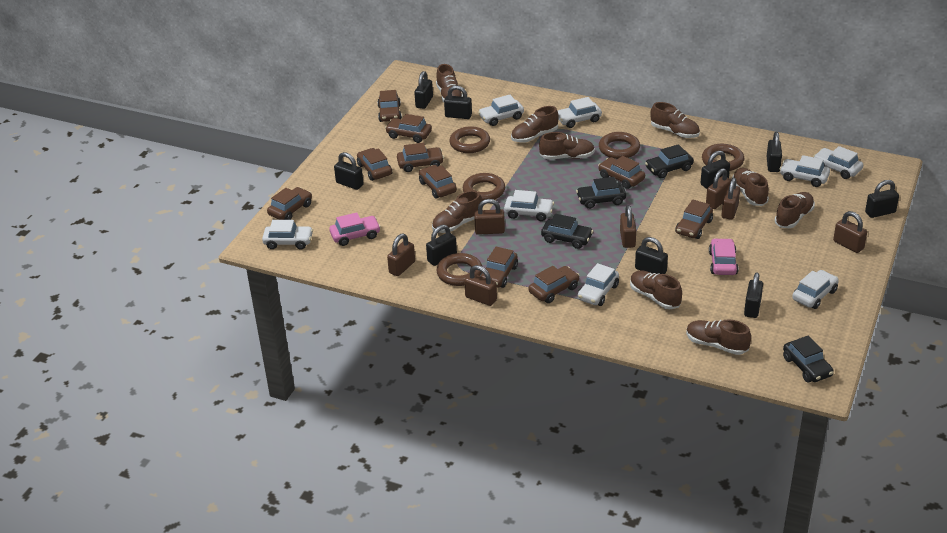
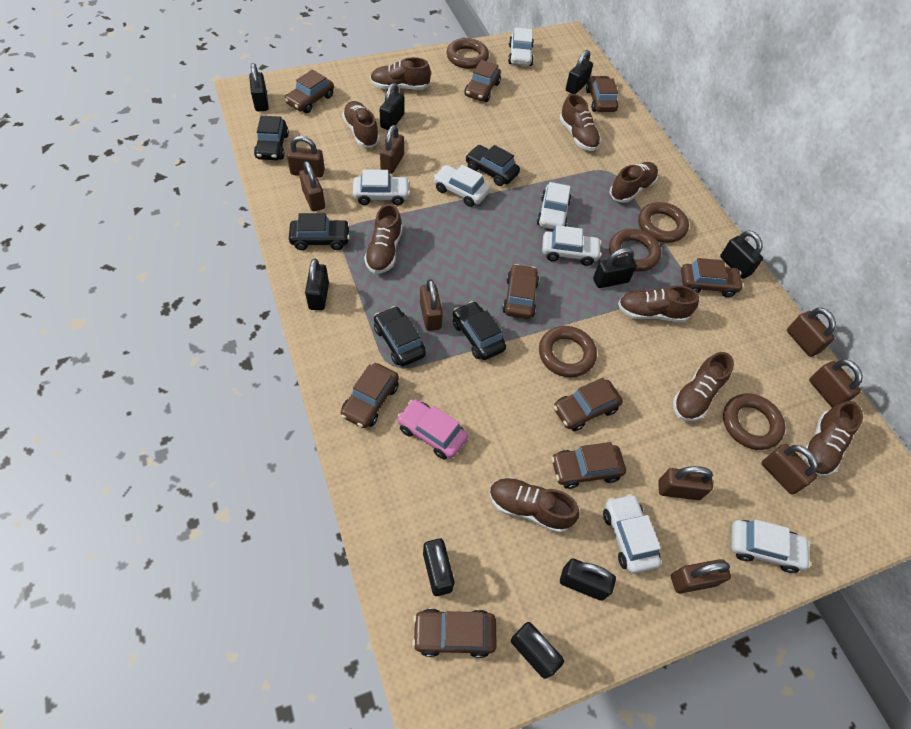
black car: [541,214,593,249] [576,177,626,209] [645,144,694,178] [783,336,834,383] = 4 -> [254,116,289,160] [289,213,350,250] [374,306,426,366] [453,301,506,360] [466,145,520,186] = 5
brown car: [267,187,312,220] [357,148,392,181] [377,90,402,122] [385,114,432,143] [397,143,444,172] [419,165,457,199] [480,247,518,288] [528,266,580,303] [598,156,645,189] [675,200,713,239] = 10 -> [285,69,334,113] [340,363,399,428] [412,609,497,658] [464,60,501,102] [502,264,539,319] [551,442,626,489] [553,378,623,431] [586,76,618,112] [681,258,744,297] = 9
brown padlock: [387,234,415,276] [464,265,497,306] [474,199,505,235] [620,205,636,248] [706,168,731,209] [721,178,740,220] [833,211,867,253] = 7 -> [287,136,325,178] [299,161,325,211] [380,125,404,174] [420,279,443,331] [658,466,713,500] [671,559,731,593] [762,444,818,495] [787,308,836,357] [809,359,863,408] = 9
pink car: [329,213,381,246] [709,238,739,275] = 2 -> [397,399,468,459] = 1
white car: [262,220,313,250] [478,95,524,126] [504,190,554,221] [558,97,602,128] [577,263,619,306] [780,155,830,187] [792,270,839,309] [813,146,863,179] = 8 -> [353,170,410,205] [433,165,490,207] [508,28,534,66] [537,182,571,230] [542,225,602,266] [603,494,661,574] [731,520,811,573] = 7

